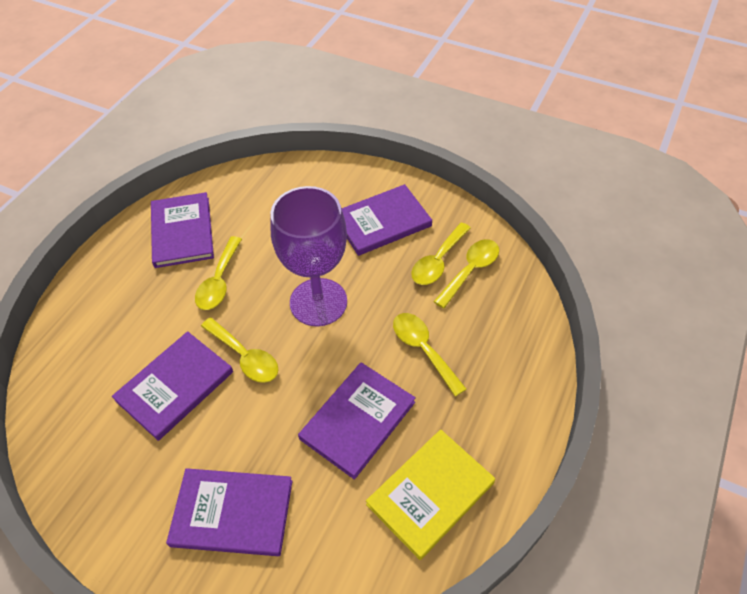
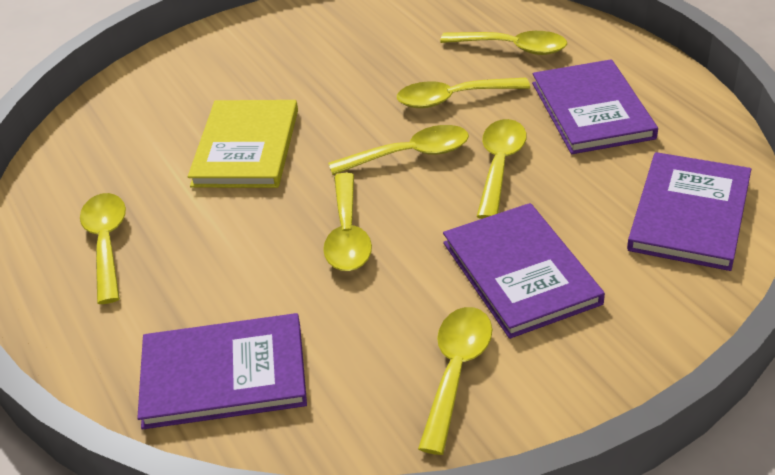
purple book: [112,331,233,441] [151,192,214,268] [166,468,292,556] [298,362,416,480] [342,184,432,256] = 5 -> [137,313,307,429] [443,203,605,339] [532,59,658,154] [627,152,751,271] = 4
purple goblet: [270,186,347,327] = 1 -> none = 0
yellow spoon: [195,236,242,310] [201,318,278,383] [393,313,466,397] [411,223,471,285] [433,239,499,308] = 5 -> [80,193,126,304] [323,173,372,271] [328,125,469,175] [397,78,530,108] [418,307,492,455] [440,31,567,55] [477,119,527,219] = 7

